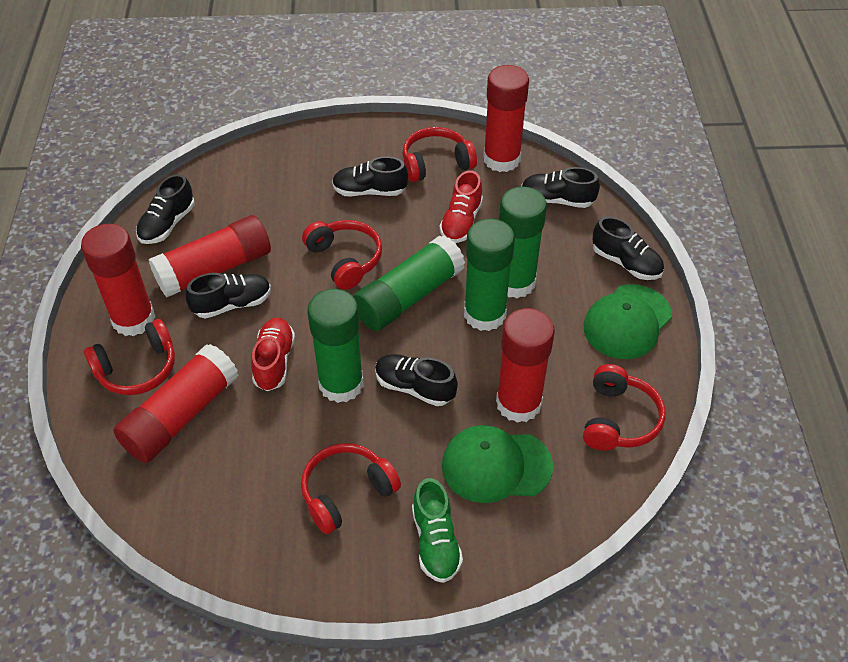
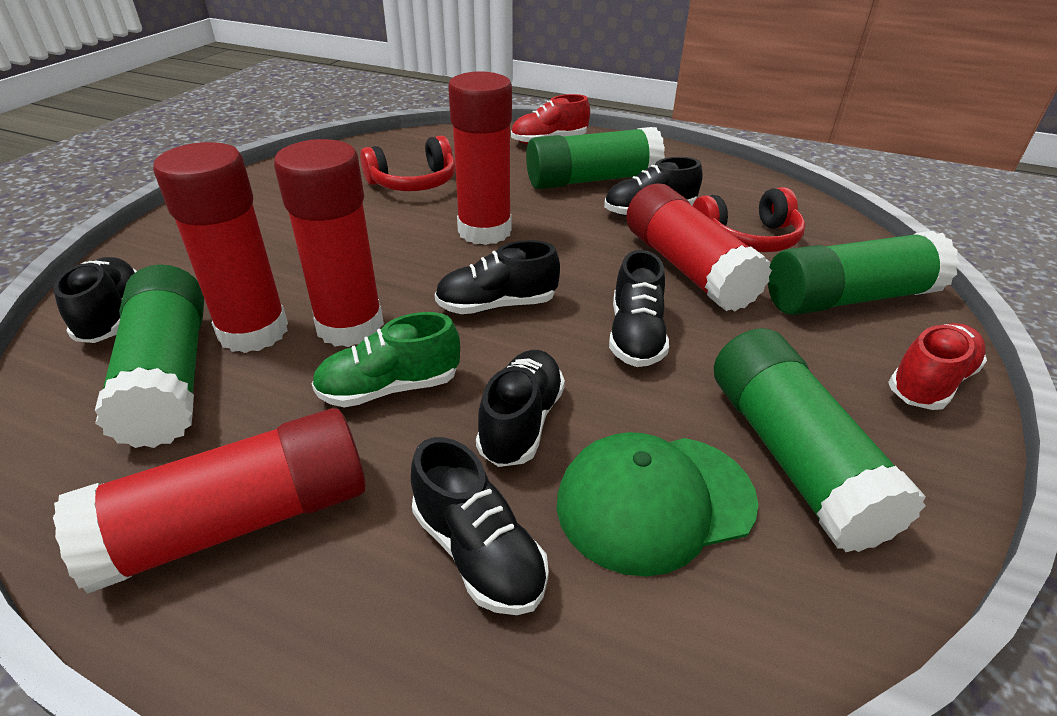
green cap: [442,425,553,503] [583,284,672,359] = 2 -> [557,432,758,577] = 1
red headphones: [84,319,175,395] [301,443,401,534] [302,220,382,290] [402,127,477,182] [583,364,666,451] = 5 -> [360,135,455,191] [693,187,805,252] = 2

